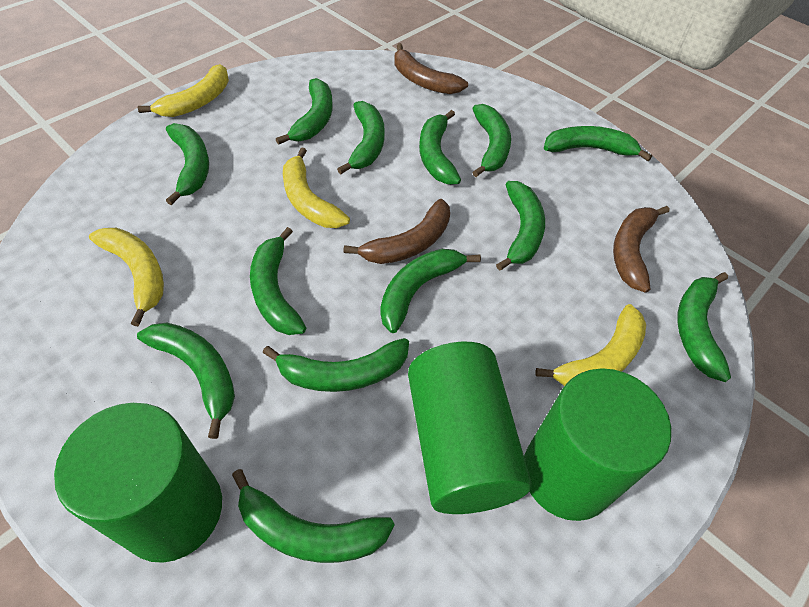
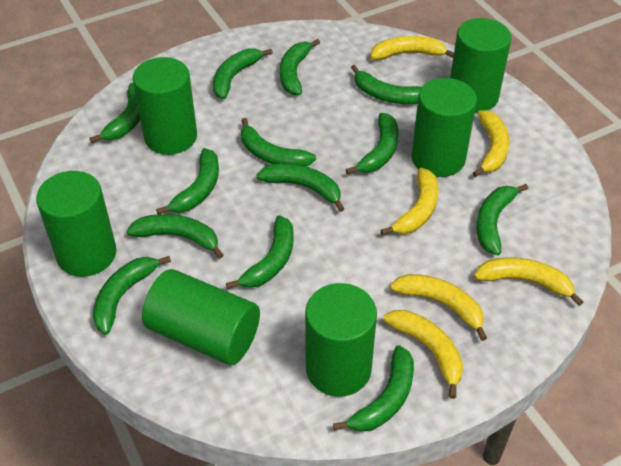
brown banana: [343,199,450,264] [395,43,468,94] [613,206,669,293] = 3 -> none = 0
green cylinder: [54,403,222,563] [408,342,531,514] [524,368,671,521] = 3 -> [36,171,116,277] [133,57,197,155] [142,269,260,365] [305,283,377,397] [412,78,477,177] [450,18,511,113] = 6
yellow banana: [89,228,164,327] [138,64,229,117] [283,147,350,228] [535,304,646,386] = 4 -> [371,36,454,60] [380,168,438,236] [383,310,463,399] [390,274,487,341] [473,110,509,177] [474,257,583,306] = 6

